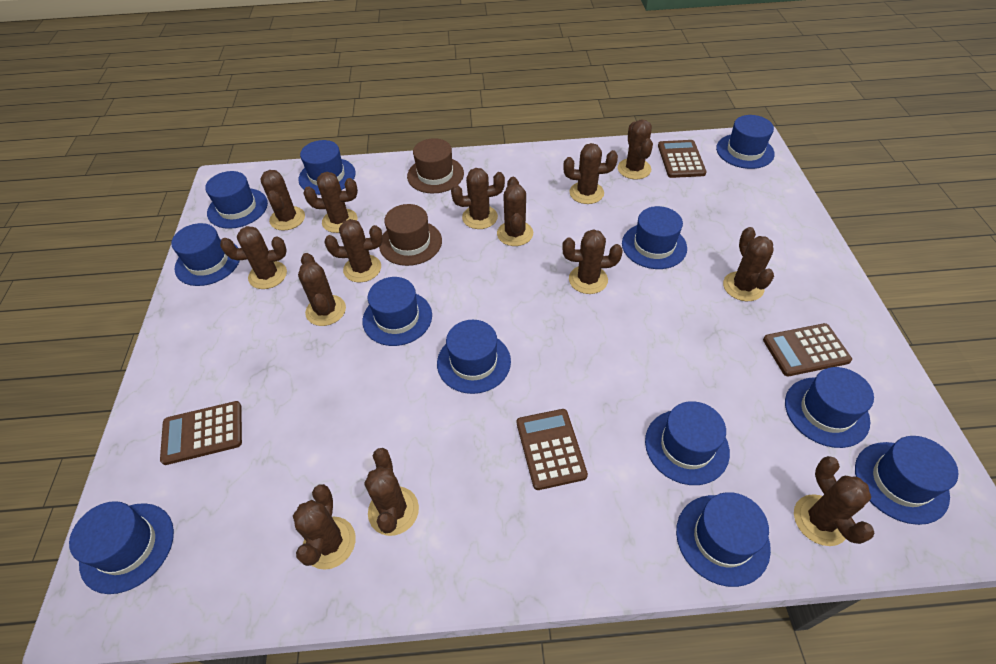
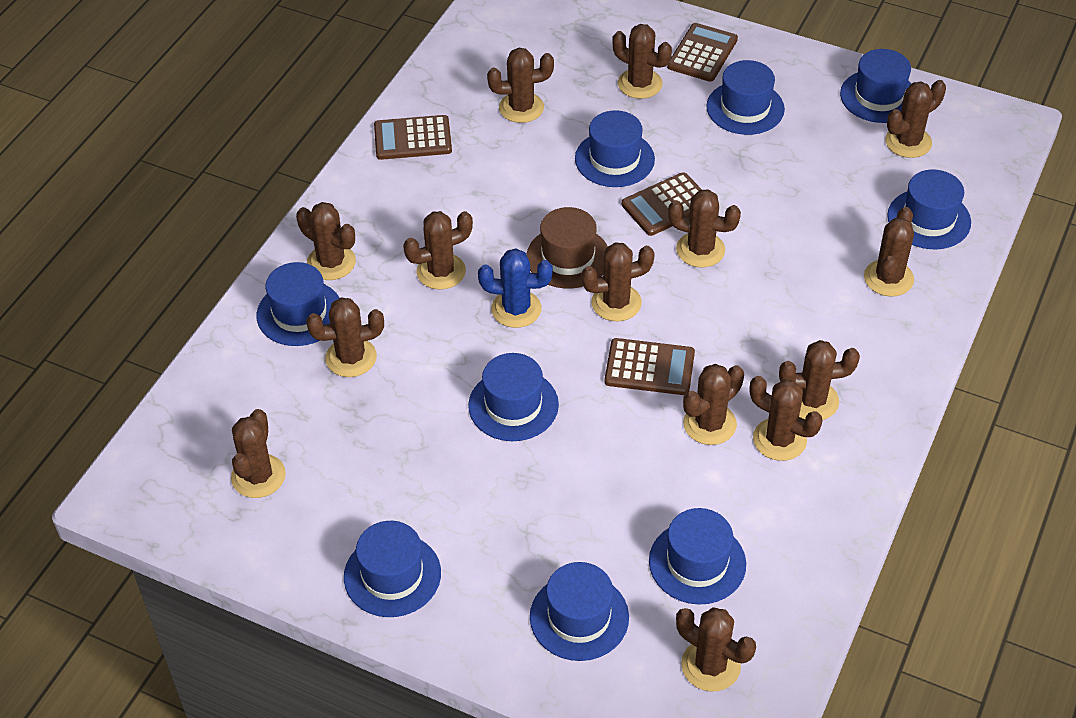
blue cactus: none = 0 -> [478,248,553,328] = 1
blue hat: [69,501,174,594] [171,223,240,286] [205,171,268,229] [298,140,355,195] [362,277,432,346] [437,320,511,394] [622,206,687,269] [645,401,730,485] [676,492,771,587] [716,115,775,169] [785,367,874,448] [855,436,959,525] = 12 -> [256,262,340,346] [344,521,441,617] [468,353,559,441] [530,562,629,661] [575,110,655,187] [649,508,746,605] [706,60,785,135] [840,49,912,123] [887,170,971,249] = 9
brown hat: [379,204,442,266] [407,138,464,194] = 2 -> [527,207,608,289] = 1

